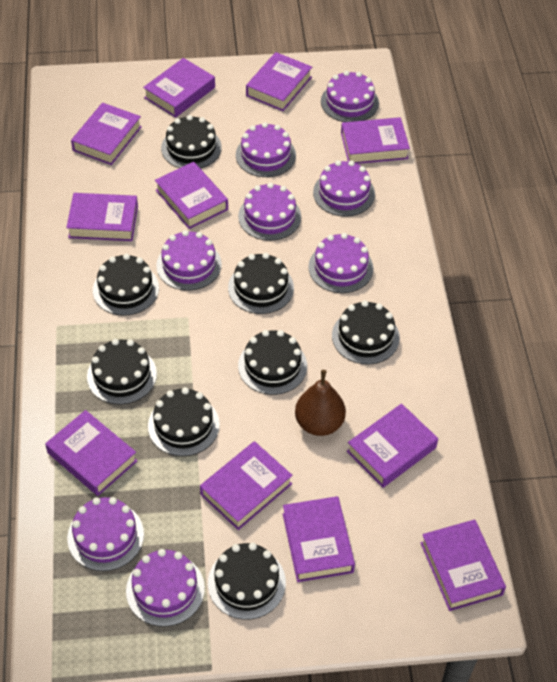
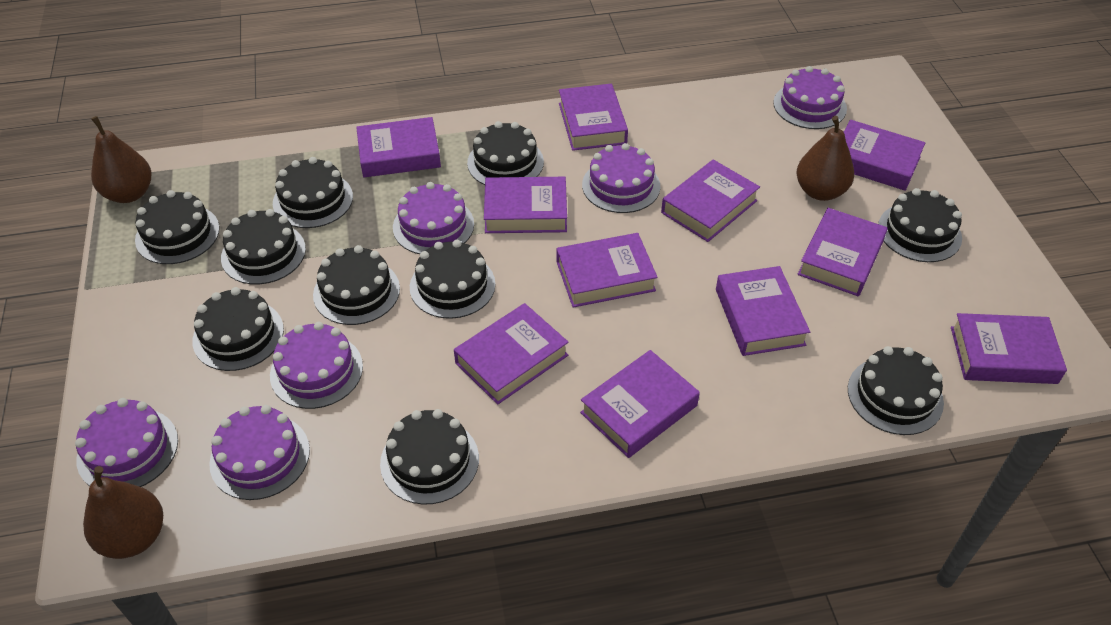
black cake: [87,339,157,405] [93,254,159,316] [148,387,220,456] [161,115,222,169] [208,543,286,620] [228,253,294,314] [238,330,307,395] [332,300,400,365] = 8 -> [135,190,220,264] [192,287,284,371] [221,209,306,284] [273,157,353,228] [313,245,400,325] [380,409,479,505] [410,240,495,319] [467,121,544,185] [848,346,944,435] [878,188,962,262] = 10
brown pear: [295,370,346,436] = 1 -> [83,466,163,559] [91,116,152,203] [796,116,854,201] = 3
purple cake: [67,497,144,571] [126,549,205,627] [156,230,222,291] [236,122,296,177] [238,183,301,241] [308,233,373,293] [313,160,375,217] [321,71,379,122] = 8 -> [75,398,178,487] [209,405,310,500] [270,322,363,409] [393,182,474,254] [582,143,660,213] [773,66,847,129] = 6

